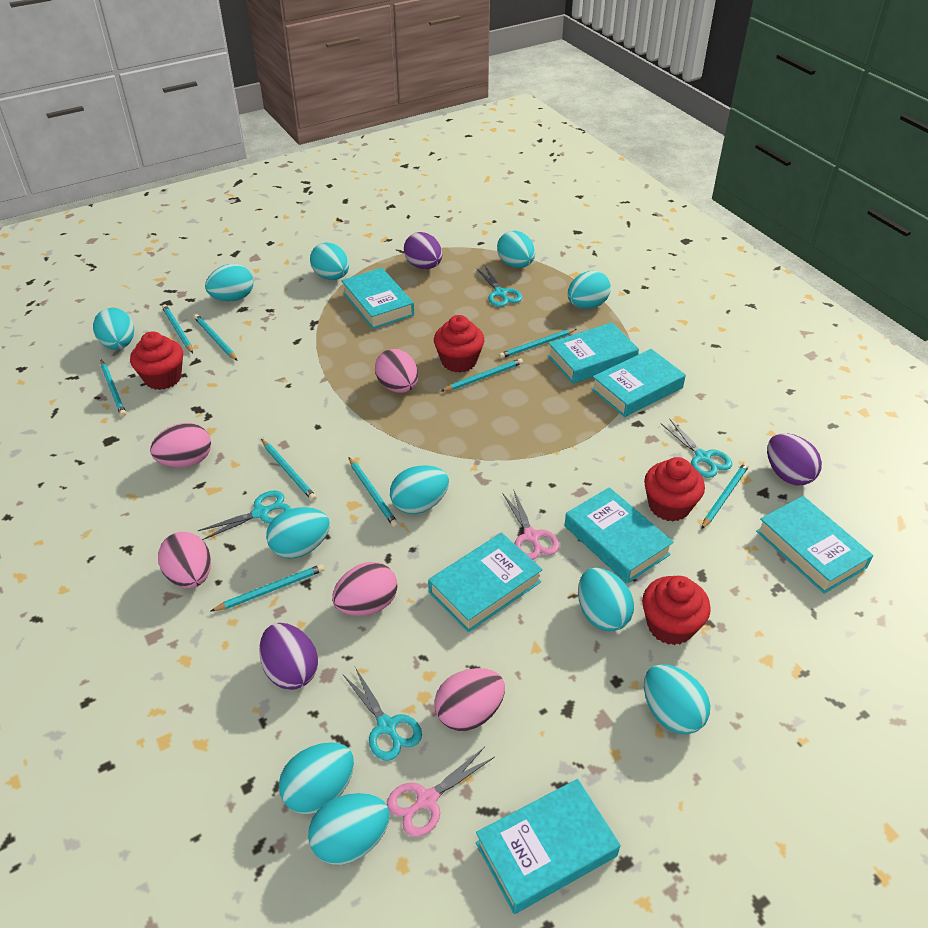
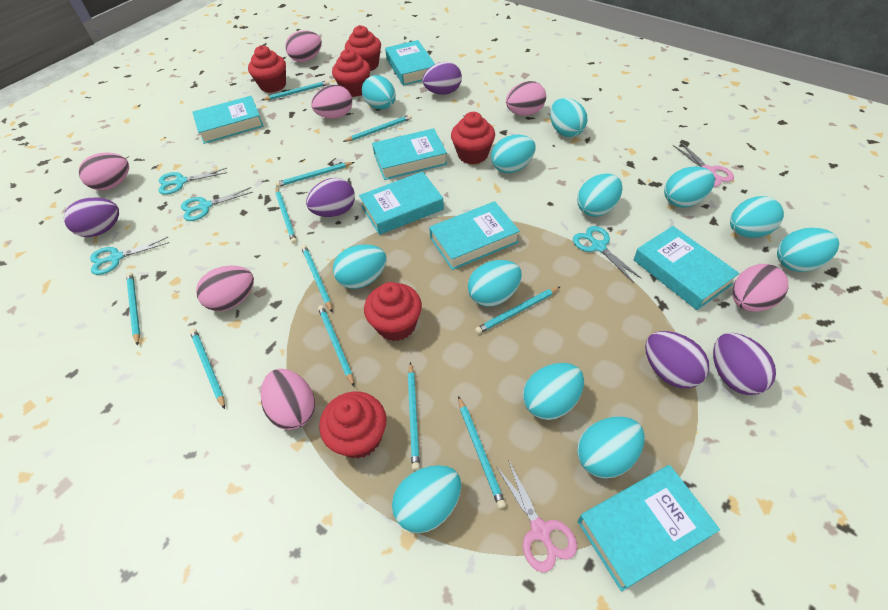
pink egg: [150,423,211,467] [158,532,211,588] [332,562,397,616] [375,349,418,393] [434,668,505,731] = 5 -> [79,153,129,190] [196,266,254,311] [261,369,315,430] [285,30,322,62] [311,85,352,119] [506,81,546,116] [732,264,789,312] = 7
purple egg: [259,623,318,690] [404,232,442,269] [767,433,822,485] = 3 -> [64,198,119,237] [306,178,355,217] [423,62,462,95] [645,331,709,388] [713,333,776,395] = 5
red cupcake: [130,331,183,390] [434,315,484,373] [642,576,711,645] [644,457,705,521] = 4 -> [248,45,286,93] [319,391,387,459] [332,49,370,97] [345,25,381,71] [364,282,422,341] [451,112,495,164] = 6
turquoise egg: [93,308,134,350] [205,264,253,301] [266,507,330,559] [279,742,354,815] [308,793,390,865] [310,242,349,280] [390,465,449,514] [497,230,535,268] [568,271,611,309] [578,568,634,632] [644,664,710,735] = 11 -> [333,244,387,289] [362,75,396,109] [392,465,461,533] [468,260,522,307] [491,135,536,173] [523,363,584,420] [550,98,587,137] [577,174,623,217] [577,416,645,478] [664,166,715,208] [730,196,784,238] [777,228,839,272] = 12
turquoise pencil: [101,360,126,417] [162,304,193,353] [194,314,238,361] [211,564,324,611] [261,439,317,501] [349,457,398,527] [441,358,523,392] [499,329,576,359] [701,462,749,529] = 9 -> [126,272,140,346] [190,329,225,409] [262,80,329,100] [275,162,354,187] [275,187,297,244] [301,245,332,312] [318,305,354,387] [343,114,412,142] [408,362,420,470] [458,396,506,509] [475,286,561,334] = 11

